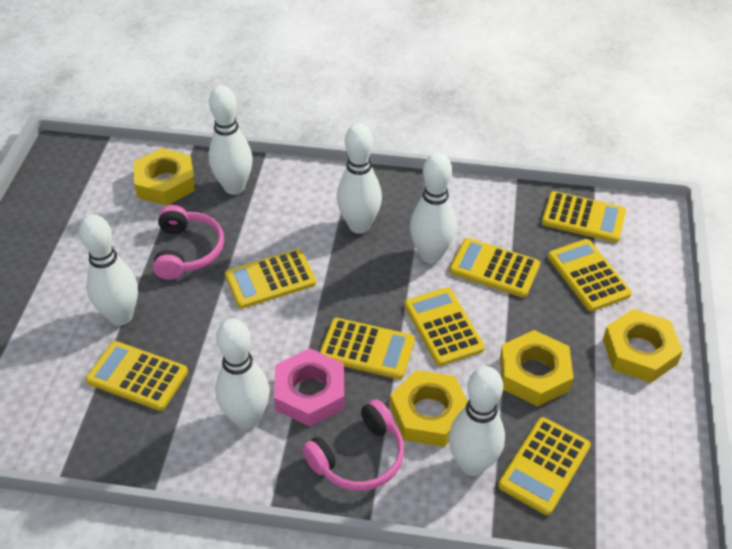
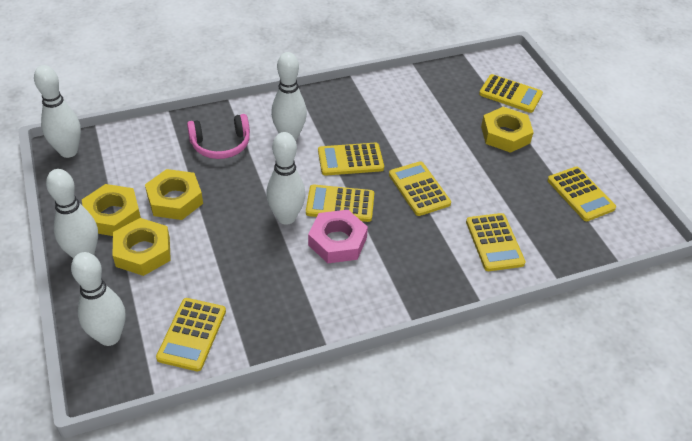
pink headphones: [153,205,224,280] [302,399,404,491] = 2 -> [187,114,250,159] = 1
white bowling pin: [79,214,138,326] [208,85,253,195] [215,319,270,429] [337,123,382,234] [410,153,456,263] [449,366,505,476] = 6 -> [34,65,81,158] [46,169,98,259] [71,252,125,346] [266,132,306,225] [271,52,307,141] = 5
yellow calculator: [86,341,188,411] [225,249,316,309] [320,318,415,379] [404,287,485,366] [449,238,540,297] [498,417,591,515] [542,191,626,243] [548,239,632,311] = 8 -> [156,298,226,371] [306,185,374,222] [318,143,384,176] [389,161,451,216] [466,213,526,271] [479,74,543,113] [547,167,616,221] = 7

